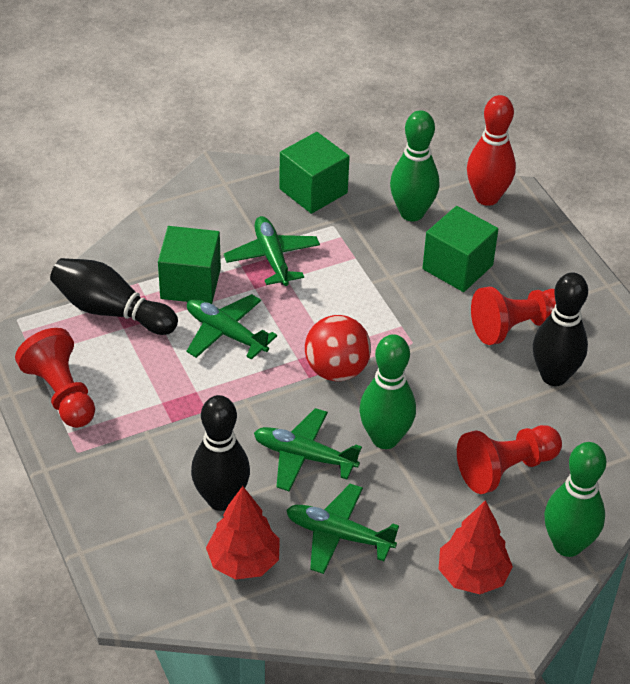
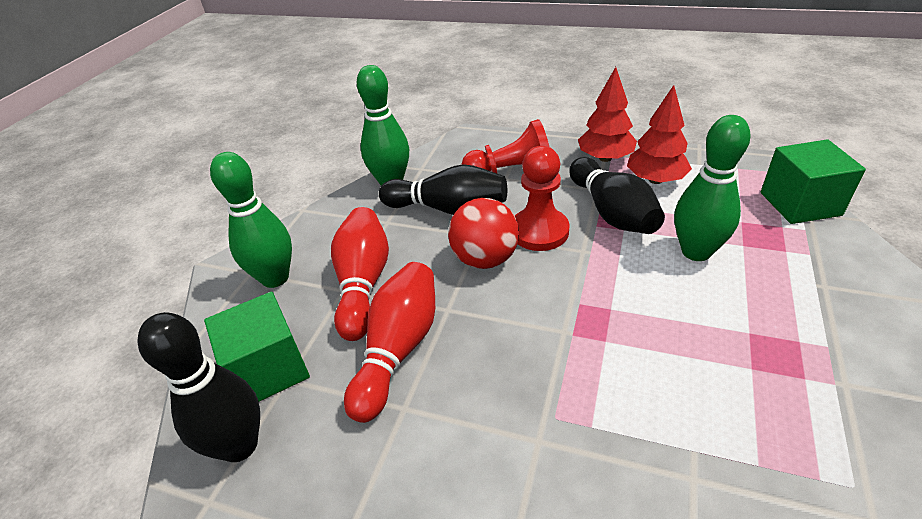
green cube: [158,226,221,304] [279,132,350,214] [423,206,498,292] = 3 -> [204,292,310,402] [760,139,866,224] = 2
green plane: [186,294,277,360] [224,216,320,286] [254,408,362,491] [286,484,399,574] = 4 -> none = 0
red bowling pin: [467,95,516,206] = 1 -> [331,207,389,341] [344,262,435,423] = 2
red pawn: [15,328,95,428] [457,425,562,494] [471,287,556,345] = 3 -> [462,119,549,173] [515,146,570,251] = 2

